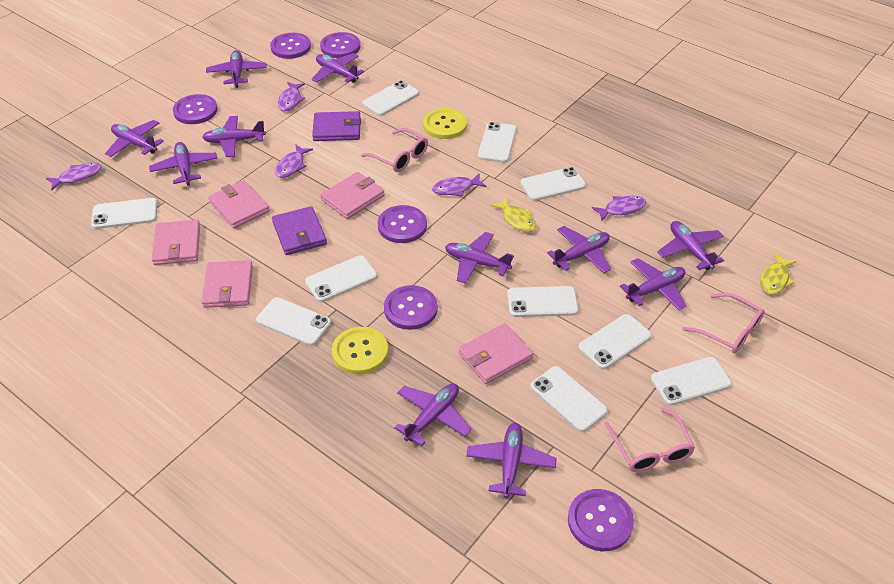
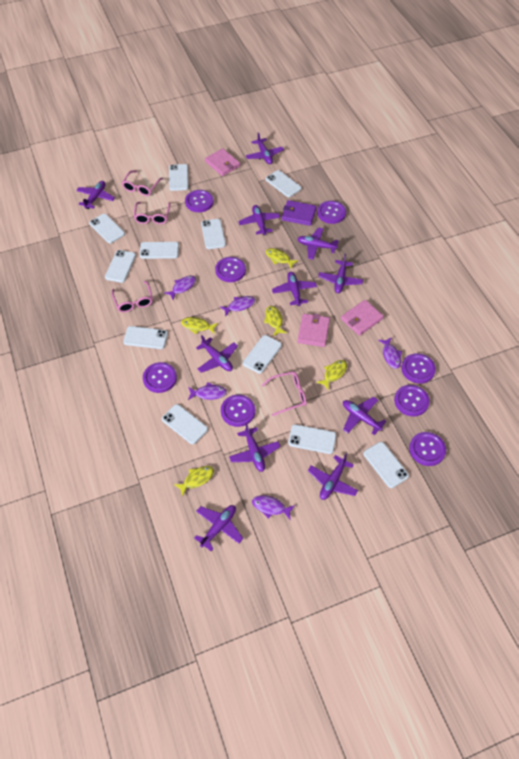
pink glasses: [361,128,428,172] [605,408,695,472] [683,293,764,353] = 3 -> [111,281,153,312] [122,170,163,196] [134,202,170,224] [262,371,307,416] = 4
pink wallet: [152,220,200,265] [201,260,253,308] [208,180,270,229] [320,172,385,219] [458,323,533,384] = 5 -> [205,148,240,176] [298,314,330,347] [341,300,384,336] = 3
purple button: [173,94,218,124] [270,33,311,59] [320,32,360,58] [378,205,427,243] [384,285,438,330] [568,489,634,551] = 6 -> [143,362,177,393] [185,190,214,212] [215,257,246,282] [221,395,255,427] [317,201,346,224] [394,385,430,416] [401,353,436,384] [409,432,446,466] = 8
purple wallet: [272,206,327,255] [312,111,361,141] = 2 -> [282,200,317,226] = 1
white phone: [91,198,157,229] [256,297,331,346] [305,255,377,302] [362,81,419,116] [478,122,517,163] [507,286,579,317] [520,167,586,201] [531,366,608,432] [578,314,652,369] [651,357,732,406] = 10 -> [89,214,125,243] [105,250,136,283] [123,326,168,349] [140,242,179,259] [162,404,208,444] [169,164,189,191] [201,219,226,249] [243,335,282,374] [266,170,302,197] [288,424,336,454] [363,442,409,488] = 11
yellow button: [332,327,388,375] [423,108,467,139] = 2 -> none = 0
yellow fish: [490,197,536,233] [760,253,797,295] = 2 -> [174,466,214,497] [181,317,218,335] [264,306,287,336] [266,248,299,269] [316,360,347,389] = 5

